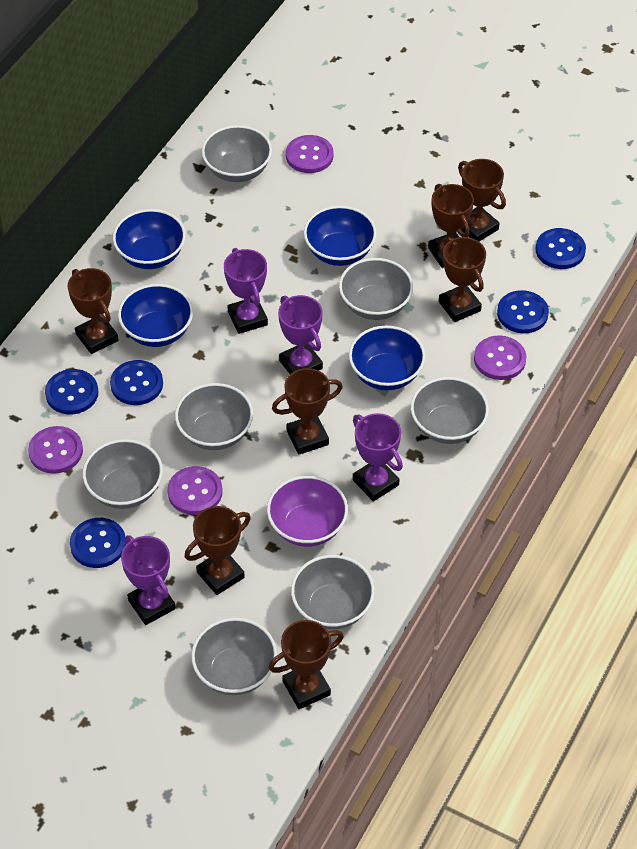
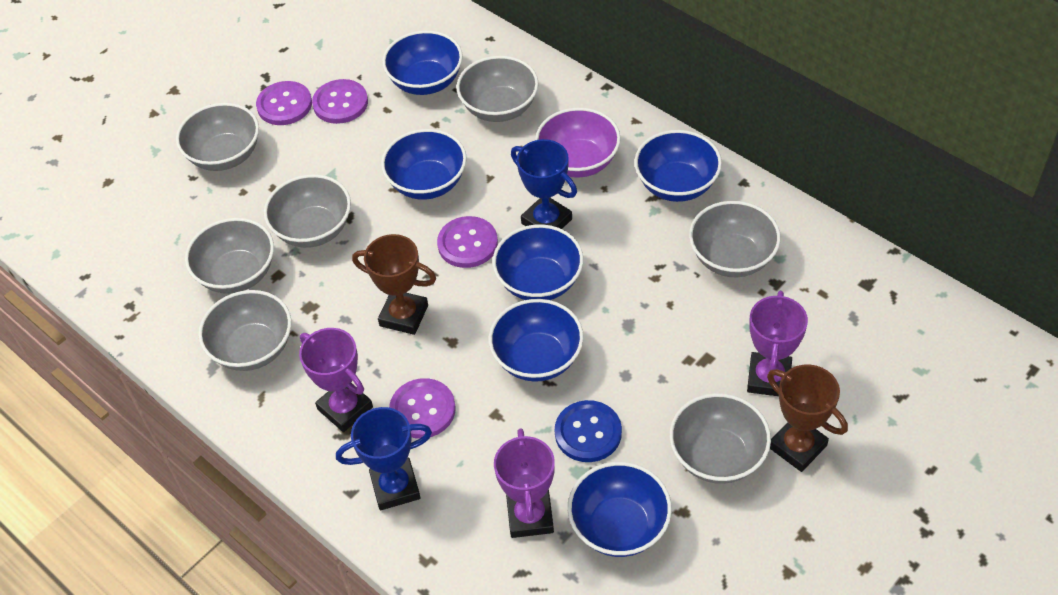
blue bowl: [113,209,186,269] [118,284,193,347] [304,206,377,266] [349,325,425,390] = 4 -> [381,129,467,200] [382,30,463,95] [489,299,584,382] [492,224,583,300] [568,462,672,557] [634,130,722,202] = 6
blue button: [45,369,99,414] [70,518,126,568] [110,360,163,405] [497,290,549,333] [535,228,586,269] = 5 -> [555,400,622,462] = 1
blue trophy: none = 0 -> [336,407,432,510] [511,139,577,229] = 2
brown trophy: [68,268,118,354] [185,506,251,595] [268,620,344,709] [272,368,343,455] [428,184,474,268] [439,237,486,322] [458,159,506,242] = 7 -> [352,234,436,335] [767,364,848,472] = 2
purple trophy: [121,535,176,625] [224,248,268,334] [278,295,323,374] [353,413,403,501] = 4 -> [299,328,373,432] [494,429,555,538] [747,291,808,396] = 3

